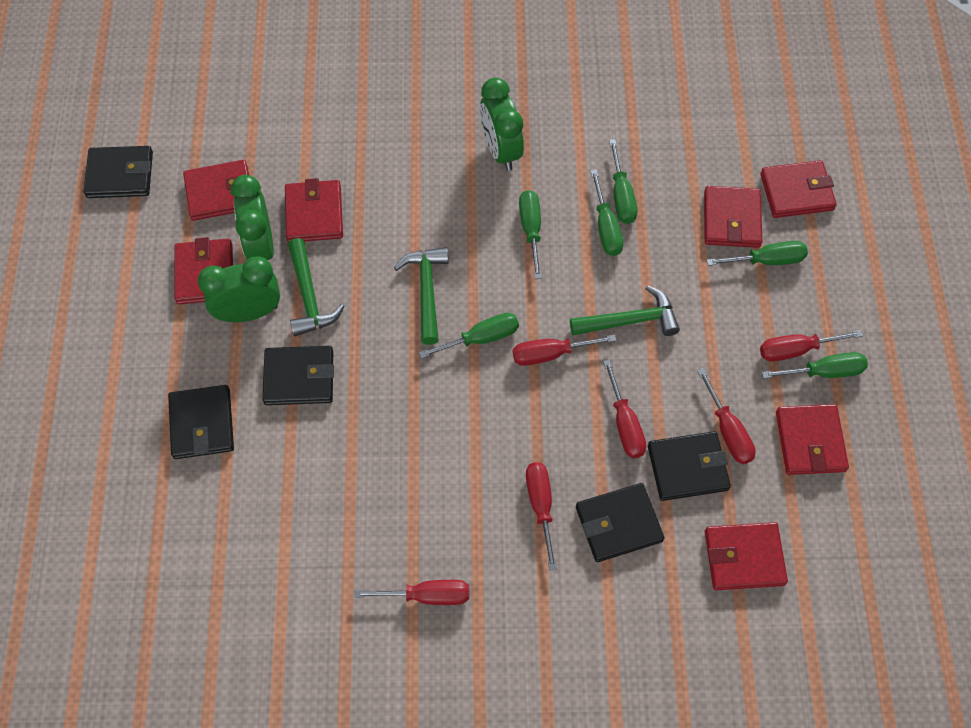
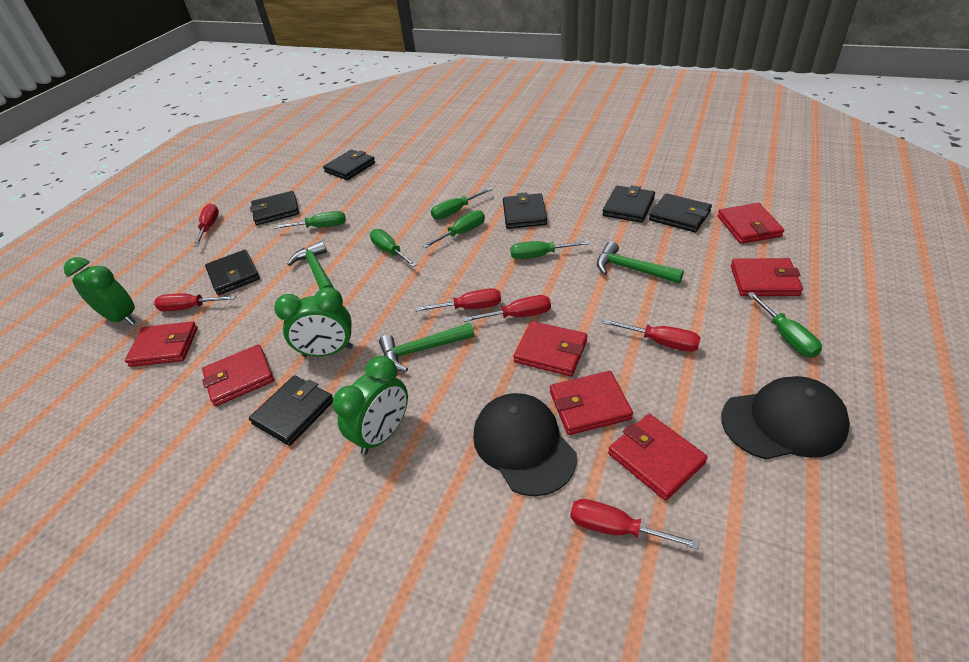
black cap: none = 0 -> [473,393,577,496] [721,376,850,460] = 2
black wallet: [84,146,153,198] [168,385,234,459] [262,346,334,405] [576,483,664,562] [648,431,731,501] = 5 -> [205,250,260,295] [249,376,333,446] [250,191,299,225] [323,150,375,180] [503,193,547,229] [602,185,655,223] [649,193,712,233] = 7

